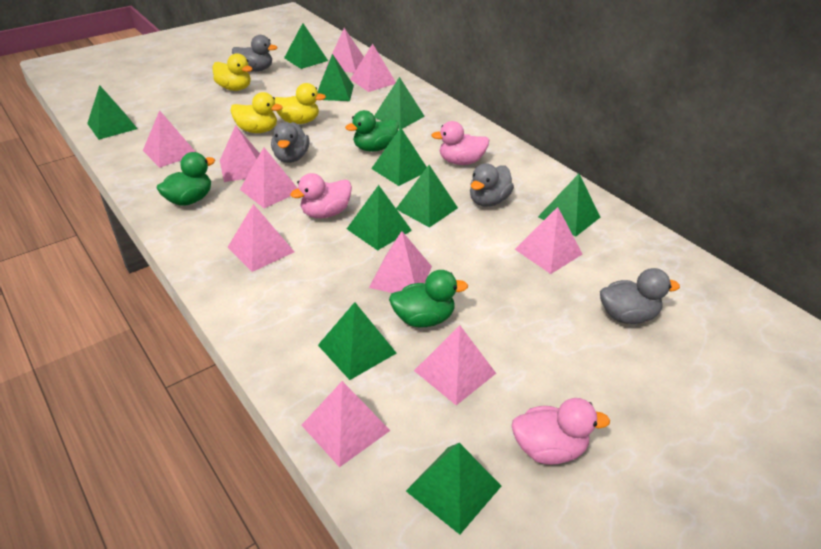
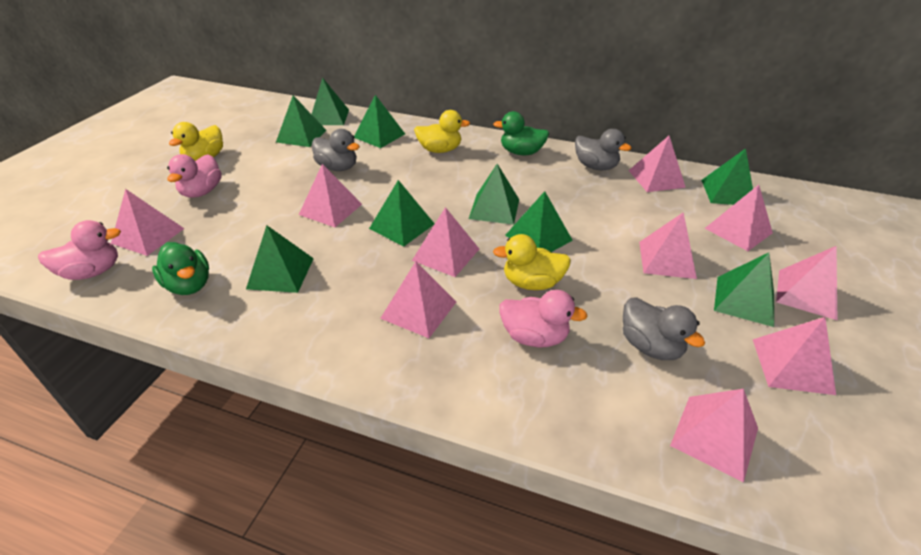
green duck: [156,152,215,206] [345,110,399,152] [389,270,468,327] = 3 -> [152,242,209,295] [493,111,549,155] = 2
green pyramid: [87,85,138,140] [284,23,328,69] [318,54,354,101] [318,302,396,380] [347,185,412,251] [371,127,427,186] [374,77,425,129] [396,165,458,228] [406,443,501,535] [538,174,600,237] = 10 -> [246,225,314,293] [276,95,326,147] [312,77,349,125] [354,95,405,148] [369,180,435,247] [469,164,519,225] [505,191,573,252] [701,148,753,205] [714,252,774,327] = 9
grey duck: [232,35,277,72] [271,122,310,163] [470,163,514,207] [600,268,680,324] = 4 -> [312,129,360,171] [575,129,632,170] [623,297,705,360] = 3

